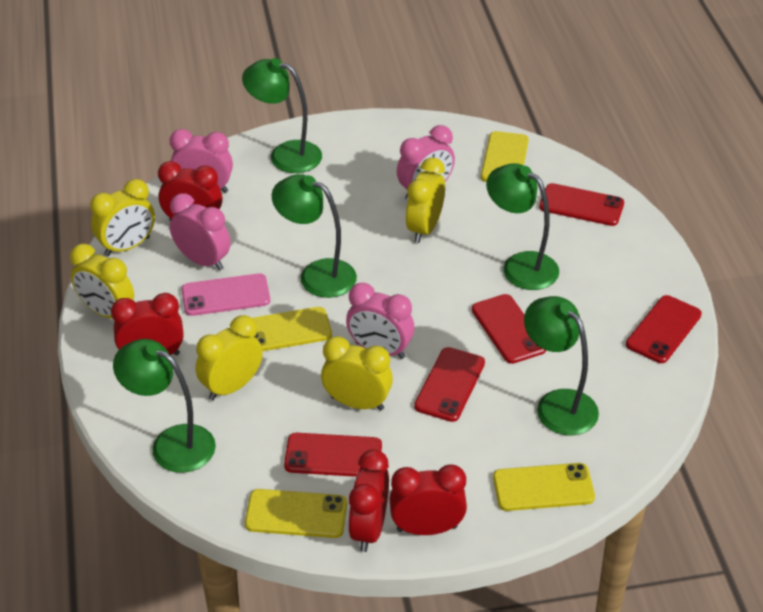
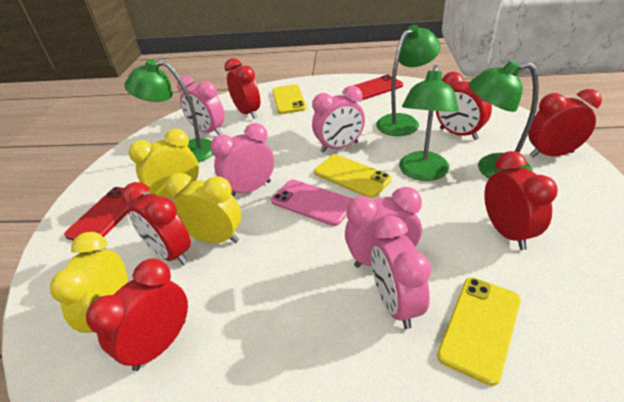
green lamp: [113,339,216,473] [242,58,322,173] [272,174,357,298] [486,163,559,290] [524,296,599,435] = 5 -> [124,60,213,162] [376,25,441,136] [399,65,459,181] [469,61,539,178] = 4
pink clock: [170,129,233,193] [170,193,231,271] [346,283,414,359] [397,125,455,200] = 4 -> [177,76,225,135] [210,123,274,197] [312,85,365,153] [345,187,422,268] [371,216,431,329] = 5
red clock: [111,293,183,355] [158,161,222,221] [348,449,389,552] [389,465,467,535] = 4 -> [86,258,188,371] [122,182,191,265] [224,58,260,119] [436,72,492,140] [484,151,558,250] [528,89,602,158] = 6
red phone: [284,433,382,477] [414,347,485,422] [472,294,546,364] [539,183,624,226] [626,295,702,363] = 5 -> [64,187,144,241] [353,75,403,100] = 2
yellow clock: [70,244,134,318] [90,179,155,256] [195,315,263,400] [321,336,393,411] [405,157,445,243] = 5 -> [50,232,128,333] [129,129,199,198] [166,173,241,243] = 3
yellow phone: [245,489,347,538] [252,307,332,351] [481,131,529,182] [493,463,595,511] = 4 -> [272,84,307,114] [314,155,392,198] [437,277,521,386] = 3

